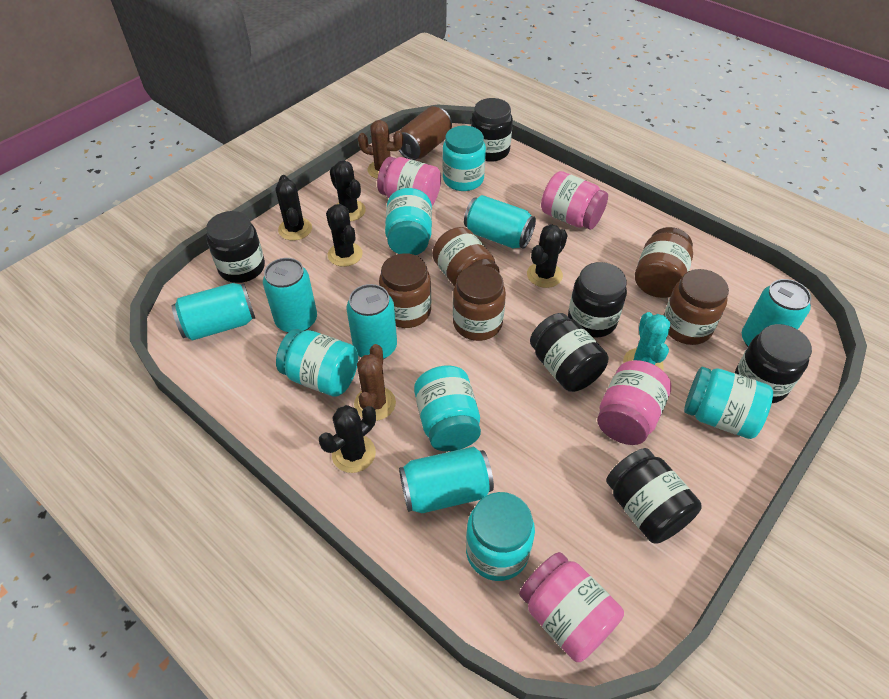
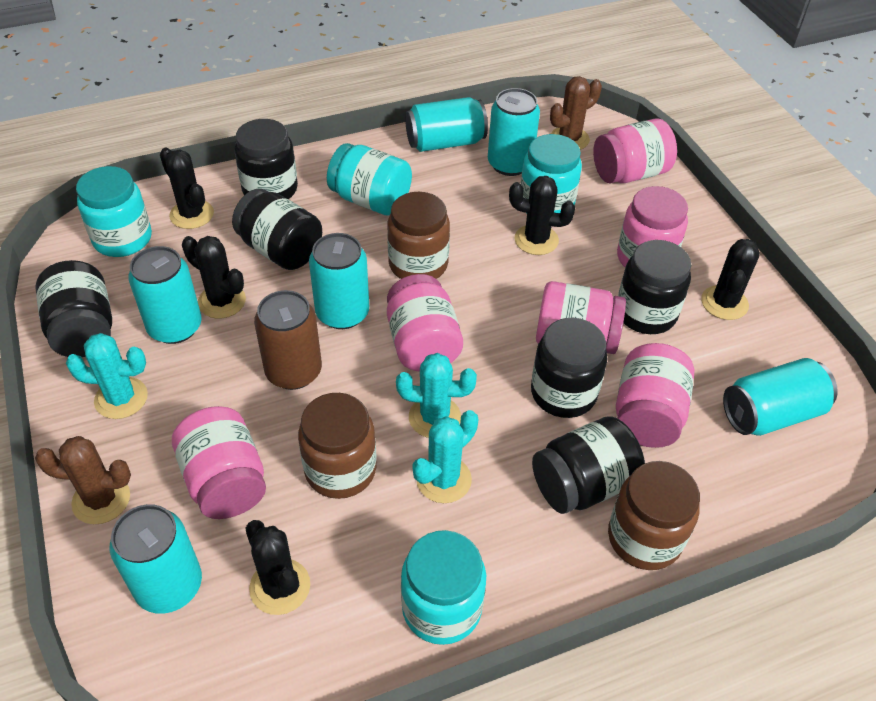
brown jar: [379,253,431,328] [432,227,499,287] [453,265,506,341] [635,227,693,298] [664,269,729,345] = 5 -> [298,393,377,499] [387,192,450,279] [608,461,700,570] = 3
pink jar: [377,157,441,206] [519,552,624,662] [541,171,608,230] [597,360,671,445] = 4 -> [172,406,266,519] [387,274,463,372] [536,281,626,354] [593,118,677,184] [616,343,694,448] [617,186,688,267] = 6
turquoise cactus: [623,312,670,370] = 1 -> [66,333,148,419] [396,353,477,438] [412,410,478,503] = 3
turquoise jar: [276,329,358,397] [385,188,432,255] [414,365,481,451] [442,126,486,191] [466,492,535,581] [684,367,773,439] = 6 -> [76,166,152,257] [327,143,412,216] [401,530,486,645] [520,134,582,213] = 4

